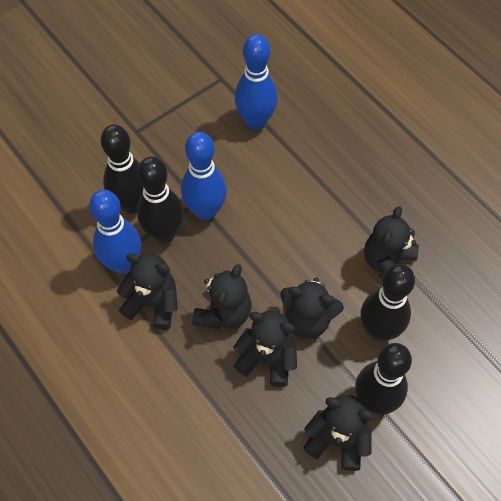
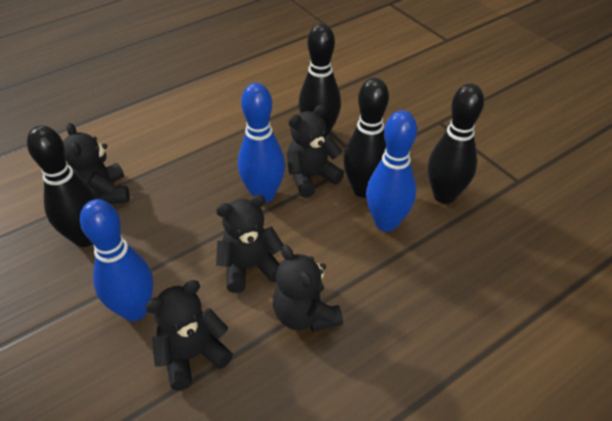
black teddy bear: [117,253,178,330] [192,264,252,329] [233,311,297,387] [280,277,344,339] [303,395,374,471] [364,206,419,279] = 6 -> [63,123,130,204] [145,280,233,390] [216,194,284,293] [273,245,343,332] [287,105,344,198] = 5

